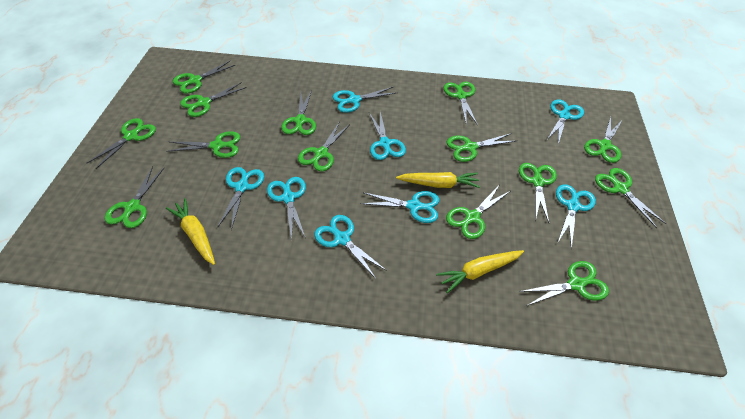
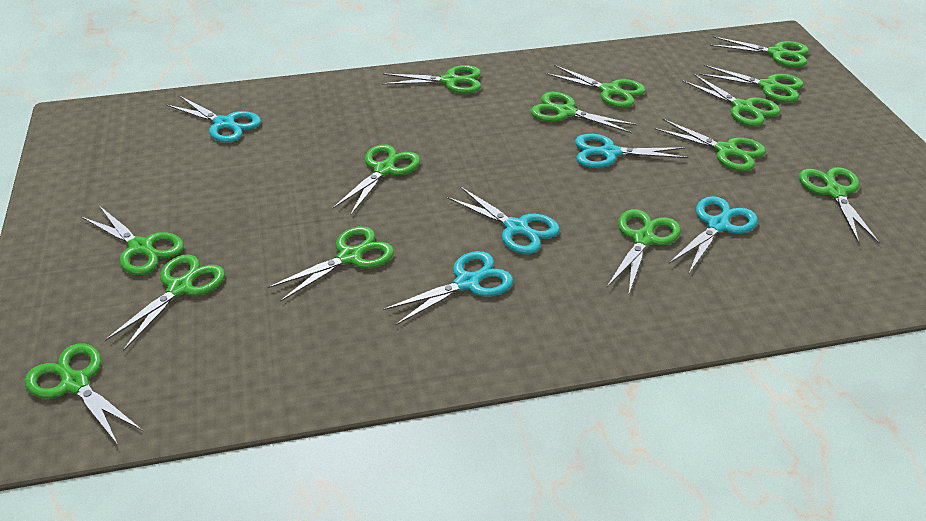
turquoise scissors: [217,167,264,230] [267,177,306,241] [314,215,387,279] [332,87,398,113] [360,191,440,223] [369,112,406,160] [547,99,584,144] [556,184,596,249] = 8 -> [166,96,261,143] [383,251,513,325] [447,186,560,254] [575,134,688,168] [669,196,758,273] = 5
yellow carrot: [166,198,215,265] [396,172,480,188] [436,250,524,293] = 3 -> none = 0

